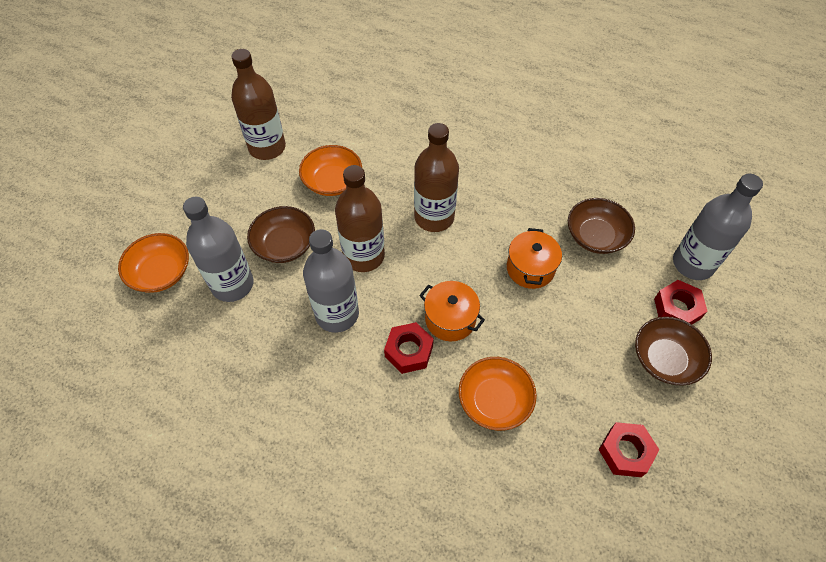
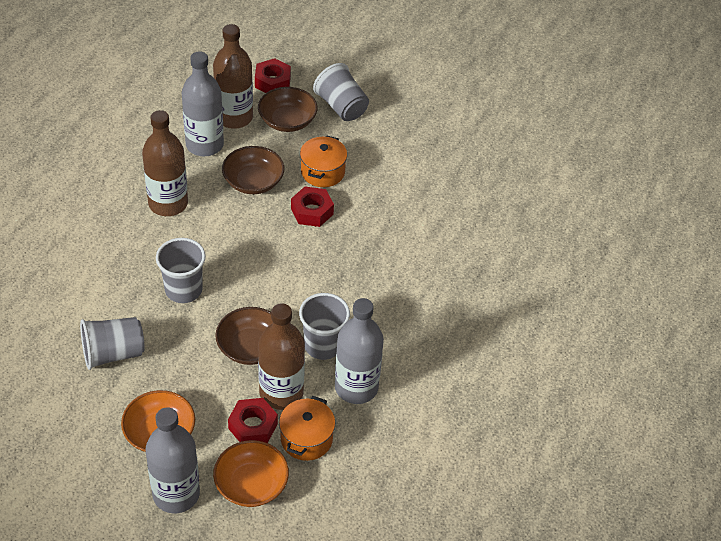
grey cup: none = 0 -> [80,317,145,370] [156,238,206,303] [299,293,350,360] [313,63,369,121] = 4
orange bowl: [118,233,189,293] [299,145,362,196] [459,357,537,431] = 3 -> [121,390,195,452] [213,440,289,507] = 2

